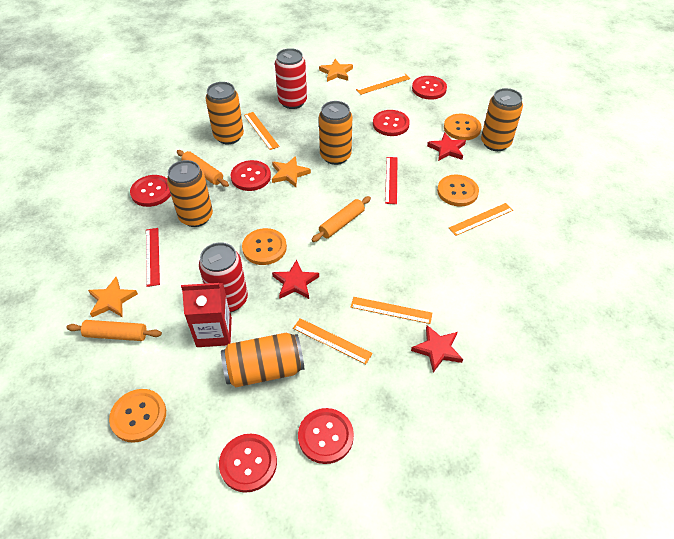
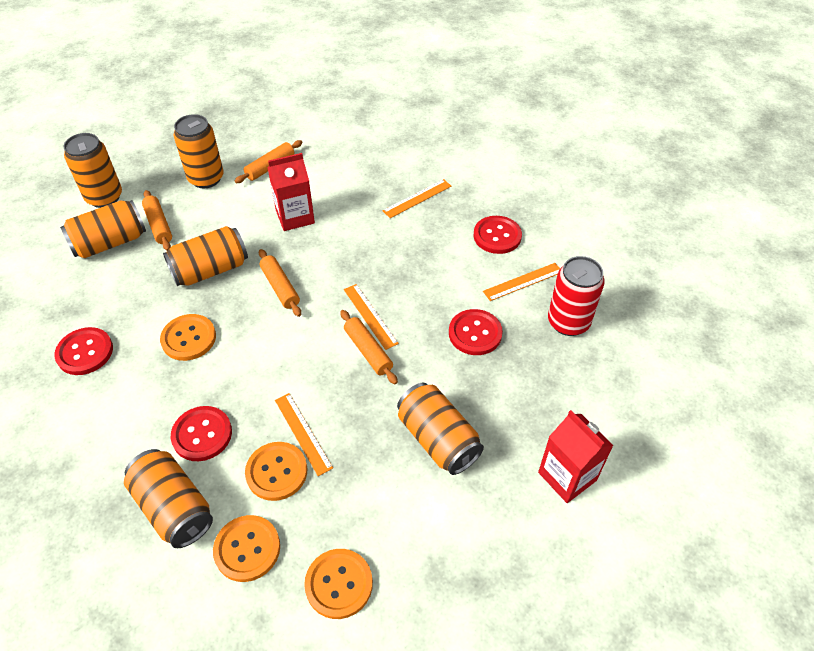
orange can: [167,160,213,227] [206,82,244,144] [221,333,304,387] [319,101,352,165] [481,88,523,151] = 5 -> [60,200,146,258] [63,133,122,208] [124,449,213,548] [163,226,248,286] [174,114,224,188] [397,383,484,475] = 6
orange rolling pin: [66,320,162,341] [177,150,229,187] [312,196,371,242] = 3 -> [142,190,172,251] [235,140,302,183] [259,249,301,317] [340,310,398,384] = 4
orange ruler: [244,112,280,150] [293,318,373,364] [351,297,432,324] [356,74,410,95] [449,203,513,236] = 5 -> [275,393,333,476] [344,284,399,350] [383,179,451,218] [483,263,560,301] = 4
orange star: [88,277,138,318] [272,156,311,187] [319,59,353,82] = 3 -> none = 0
red button: [130,175,171,207] [219,434,277,493] [231,160,271,191] [298,408,354,464] [373,110,410,136] [412,76,447,100] = 6 -> [54,327,113,375] [171,406,232,461] [449,309,503,355] [473,216,522,254] = 4
red can: [199,242,248,312] [275,48,307,109] = 2 -> [548,256,605,336] = 1
red carton: [181,283,232,347] = 1 -> [268,153,315,231] [538,410,614,503] = 2
red ruler: [146,228,160,287] [385,157,397,204] = 2 -> none = 0
red star: [272,260,319,299] [411,325,463,373] [427,132,466,161] = 3 -> none = 0

